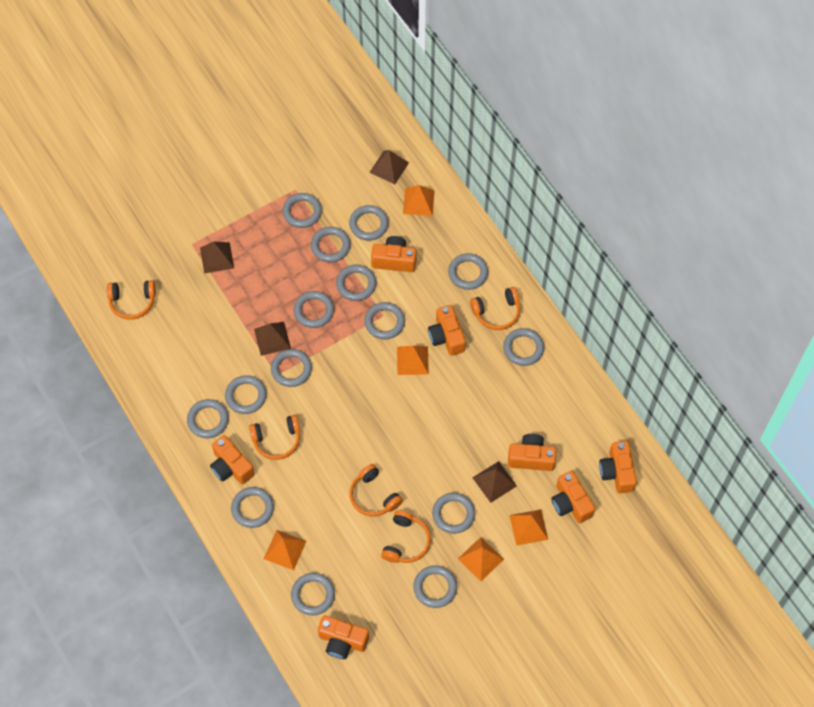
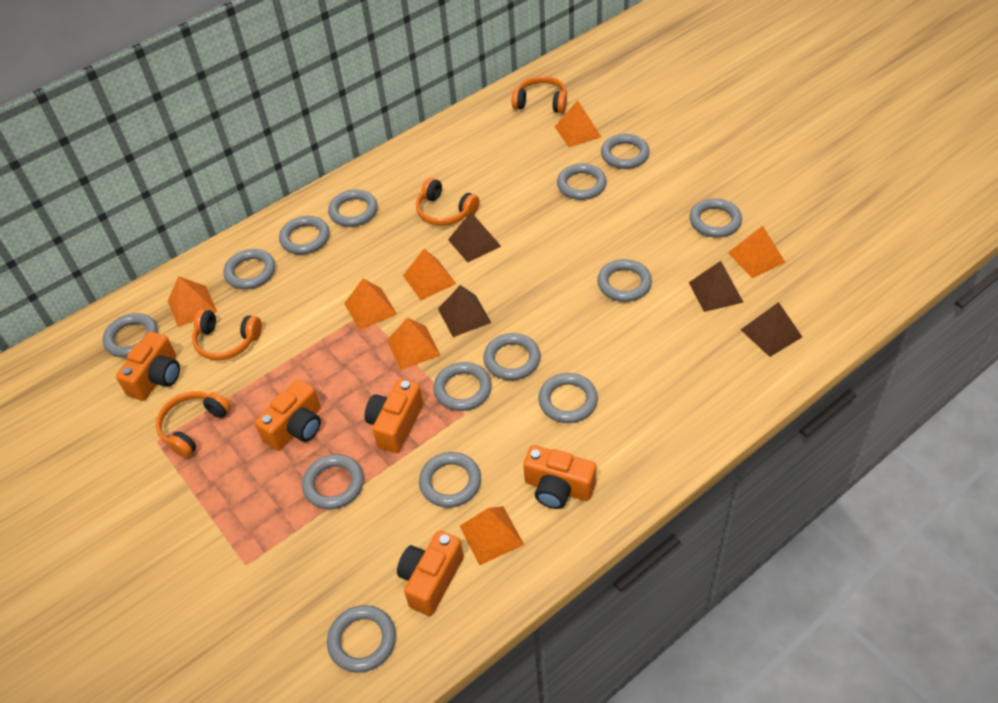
grey ring: [187,399,229,438] [225,375,267,414] [231,487,274,528] [271,349,312,387] [283,193,322,228] [291,573,335,615] [294,291,334,328] [311,227,351,262] [336,265,376,301] [349,205,389,241] [364,302,405,339] [413,565,457,608] [432,493,475,534] [448,253,488,290] [503,328,544,366] = 15 -> [102,313,158,358] [223,249,275,289] [279,216,330,254] [302,454,364,510] [327,605,396,673] [328,189,378,227] [419,452,481,508] [433,362,492,411] [483,333,541,380] [538,373,598,423] [557,163,607,200] [597,259,652,302] [601,134,650,169] [689,198,742,237] = 14
orange camera: [210,435,255,484] [318,615,369,659] [371,236,416,272] [428,305,466,356] [508,434,557,471] [551,471,595,523] [599,441,637,493] = 7 -> [116,332,180,401] [255,379,321,451] [365,379,423,453] [397,531,464,616] [523,445,596,509] = 5
orange headphones: [107,280,156,320] [249,415,300,460] [349,464,403,516] [381,510,431,563] [470,287,520,330] = 5 -> [156,391,231,458] [192,309,262,360] [416,178,479,226] [512,76,567,113] = 4
orange pyramid: [264,530,306,570] [397,346,429,375] [403,185,435,216] [458,537,504,581] [509,509,548,546] = 5 -> [168,276,217,327] [344,279,397,330] [387,318,441,370] [403,249,456,300] [460,506,524,565] [555,100,601,147] [728,226,786,278] = 7

